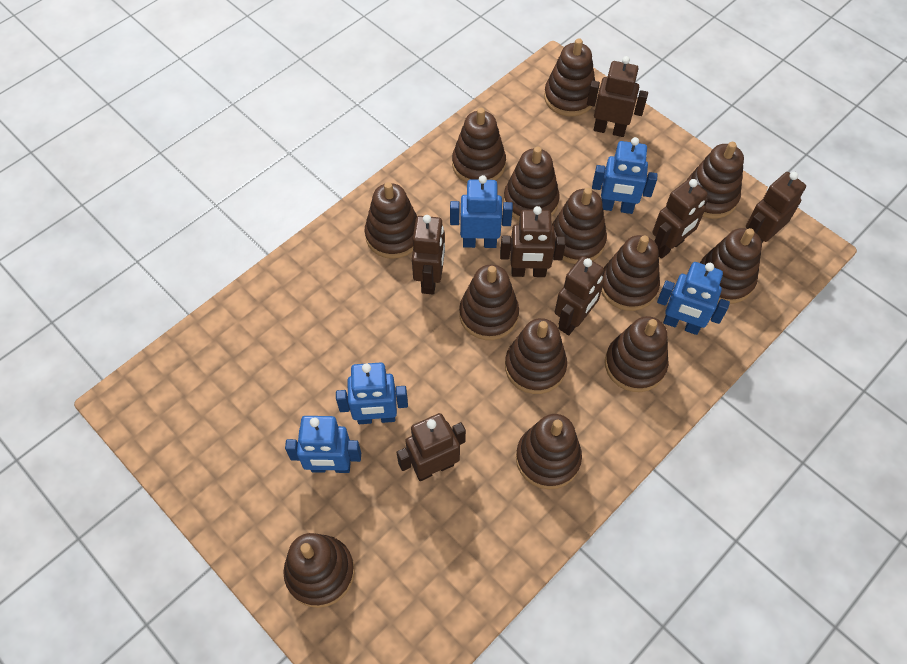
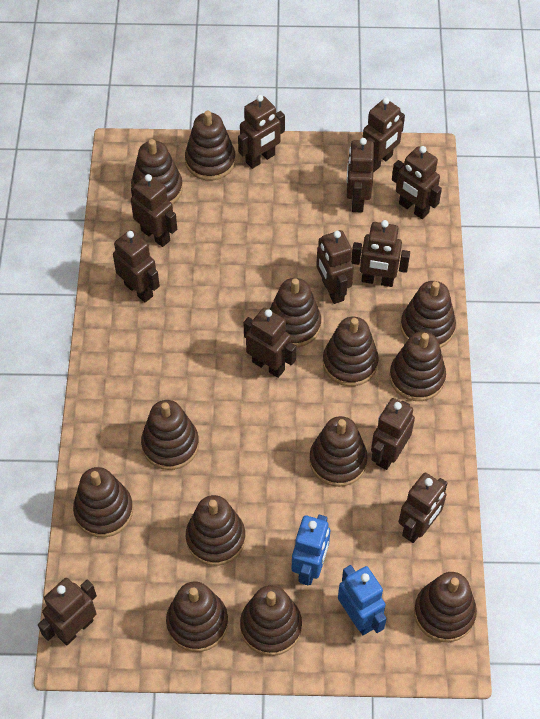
blue robot: [285,416,361,473] [336,363,408,424] [450,175,513,248] [592,137,658,214] [657,262,730,335] = 5 -> [292,515,330,585] [338,565,387,635] = 2
brown robot: [397,413,466,481] [412,215,445,294] [500,206,566,277] [555,256,605,335] [587,56,648,137] [652,179,708,259] [746,172,806,242] = 7 -> [38,578,97,646] [113,230,160,303] [131,174,177,247] [238,95,285,169] [244,308,297,378] [316,230,354,304] [347,138,374,213] [351,220,410,287] [363,97,405,172] [371,398,415,470] [392,146,442,219] [399,472,447,543] = 12

